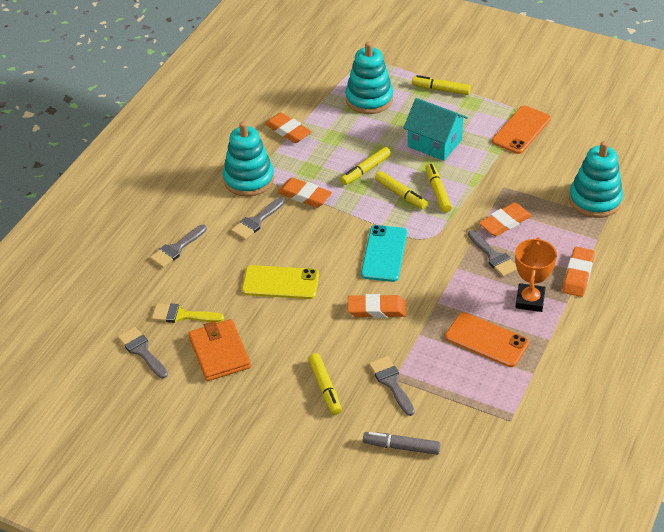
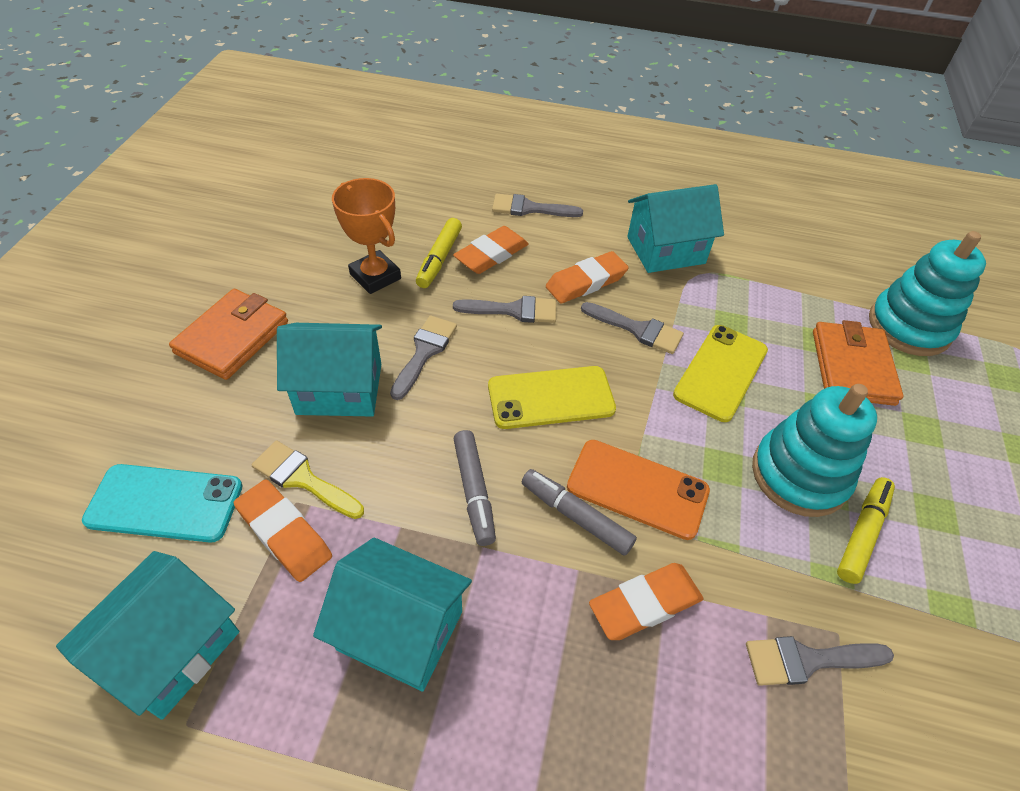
grey marker: [363,432,440,455] = 1 -> [454,430,496,546] [522,469,637,556] = 2
orange eraser: [265,112,312,143] [278,178,332,207] [348,294,407,318] [479,202,532,236] [562,247,595,297] = 5 -> [234,479,332,582] [453,226,529,274] [546,251,629,304] [589,563,703,640] = 4
orange phone: [445,312,529,367] [492,106,551,154] = 2 -> [567,440,710,540] = 1
orange wallet: [188,319,251,381] = 1 -> [169,289,288,380] [813,320,904,406] = 2
turquoise house: [403,98,468,161] = 1 -> [56,551,239,720] [277,323,382,417] [313,538,472,691] [627,184,724,273] = 4
turquoise stacking toy: [223,121,274,197] [345,42,393,114] [569,141,623,218] = 3 -> [752,384,877,517] [869,231,986,356] = 2
yellow marker: [308,353,342,415] [340,147,391,185] [375,171,428,209] [412,75,471,95] [425,163,452,213] = 5 -> [416,218,462,288] [837,477,895,584] = 2
yellow phone: [242,265,319,299] = 1 -> [488,366,616,429] [673,325,768,422] = 2

